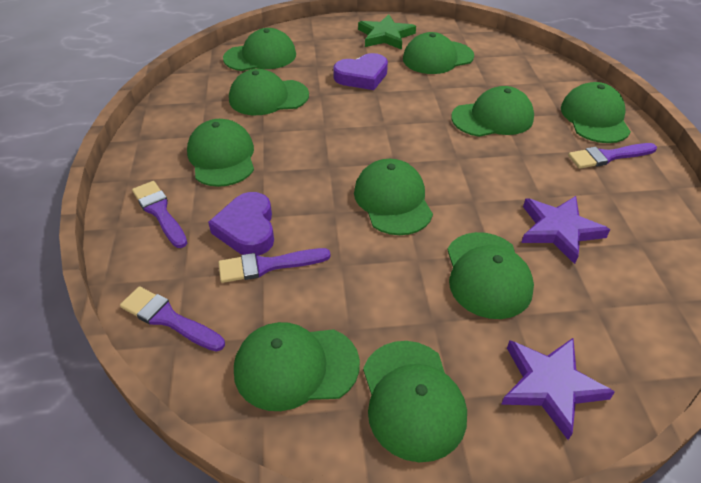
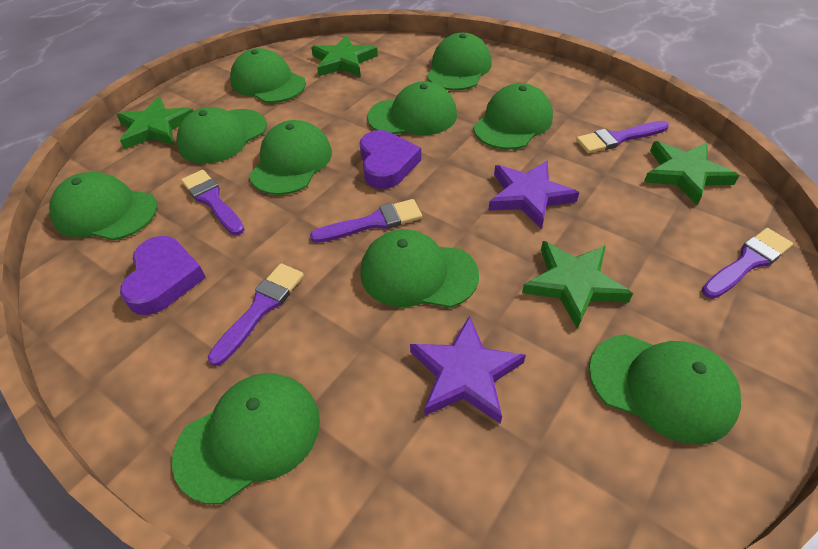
green star: [358,14,416,50] = 1 -> [117,97,193,150] [311,35,378,77] [522,241,633,329] [644,141,740,205] = 4
purple brush: [120,286,225,352] [132,181,187,248] [218,248,331,283] [568,143,657,169] = 4 -> [181,170,245,235] [208,263,304,366] [310,199,422,243] [576,121,669,153] [701,228,793,299] = 5

